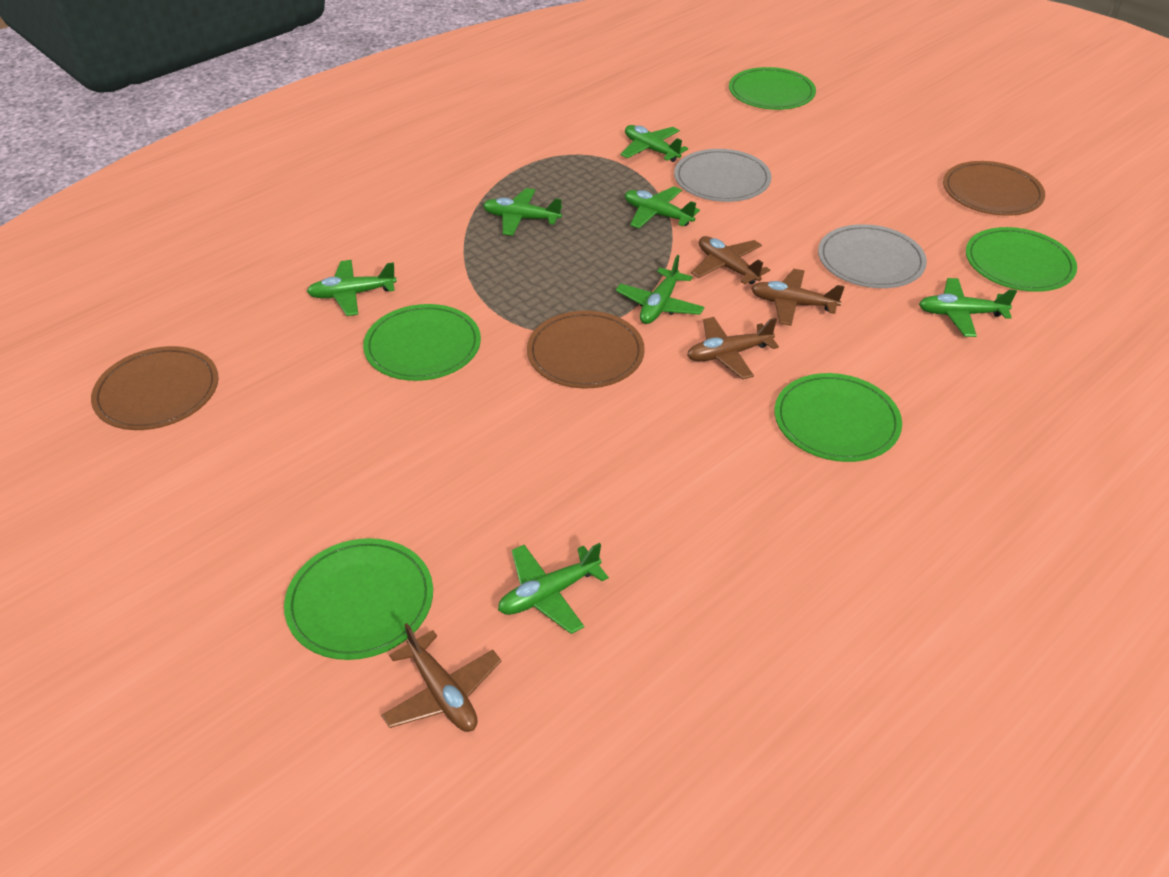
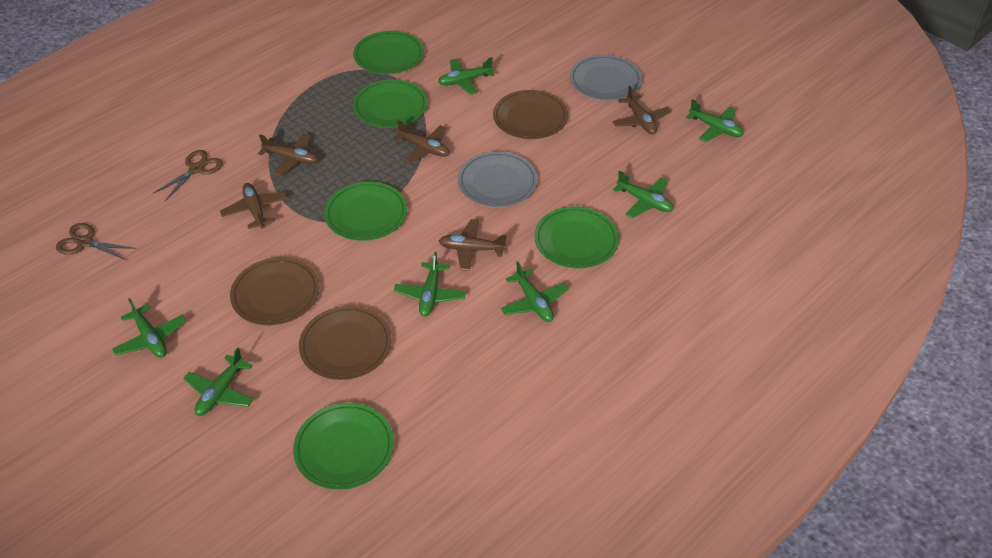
brown plane: [381,623,501,732] [687,317,779,379] [691,236,770,284] [751,269,845,326] = 4 -> [220,183,288,229] [258,133,318,176] [393,120,449,164] [439,219,507,271] [612,86,671,135] = 5
brown scissors: none = 0 -> [56,223,137,260] [153,150,223,201] = 2

